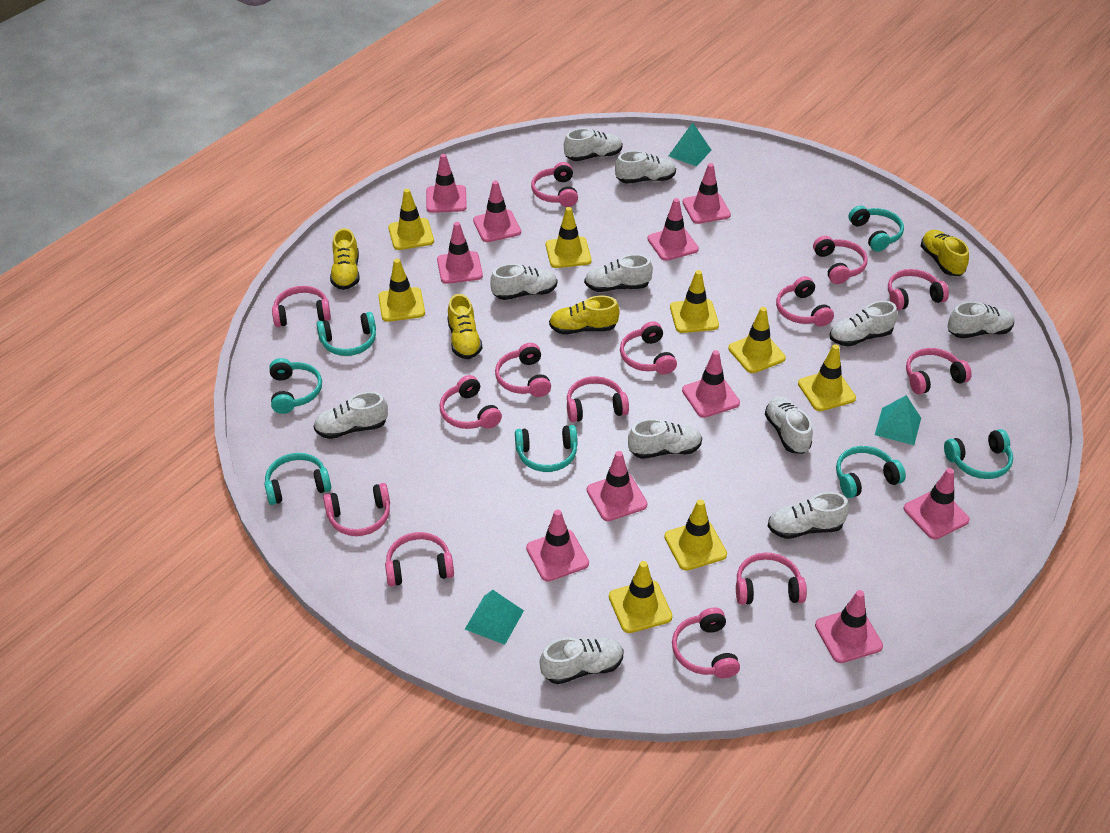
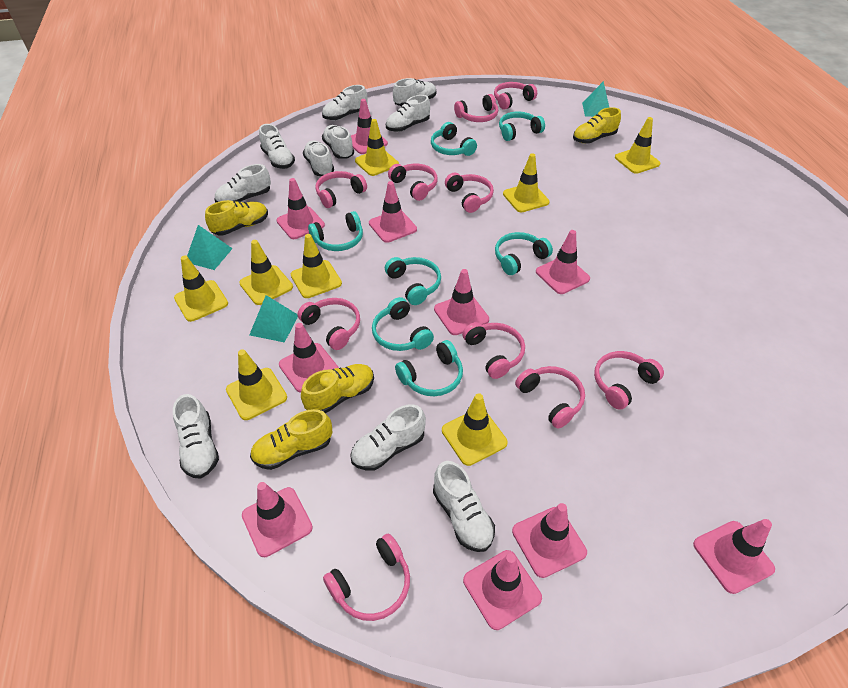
pink headphones: [272,286,331,327] [323,483,390,536] [385,532,454,586] [440,375,502,429] [495,343,551,397] [531,162,578,207] [567,376,629,422] [620,322,677,375] [672,607,740,678] [736,552,807,605] [776,276,834,327] [813,236,868,284] [888,269,949,311] [906,348,972,395] = 14 -> [297,298,360,350] [315,171,367,208] [323,534,410,621] [388,164,438,201] [445,172,494,213] [454,94,498,122] [462,322,525,379] [494,82,537,110] [515,366,585,429] [594,351,664,410] = 10
white shoe: [314,392,388,439] [490,264,557,300] [540,638,624,684] [564,128,623,161] [584,254,653,292] [615,151,676,184] [628,419,702,459] [765,396,813,454] [768,492,849,539] [830,301,898,347] [948,301,1014,338] = 11 -> [173,394,219,478] [214,164,271,203] [259,124,295,169] [303,141,334,176] [322,85,367,120] [322,125,354,159] [350,404,426,471] [386,95,430,132] [393,78,436,106] [433,461,495,552] = 10

